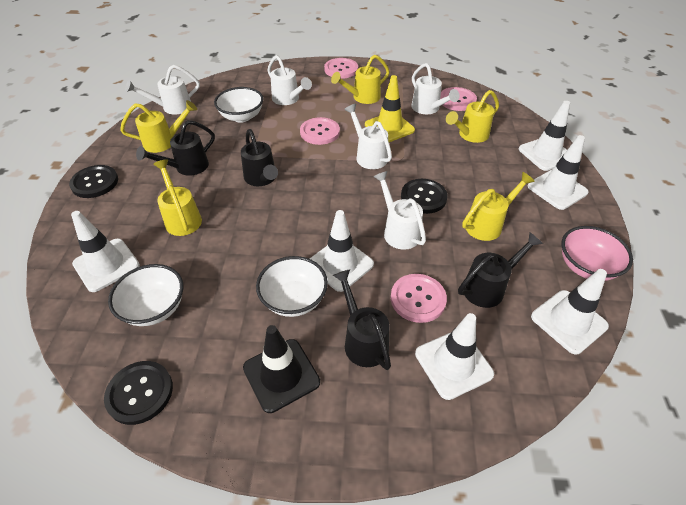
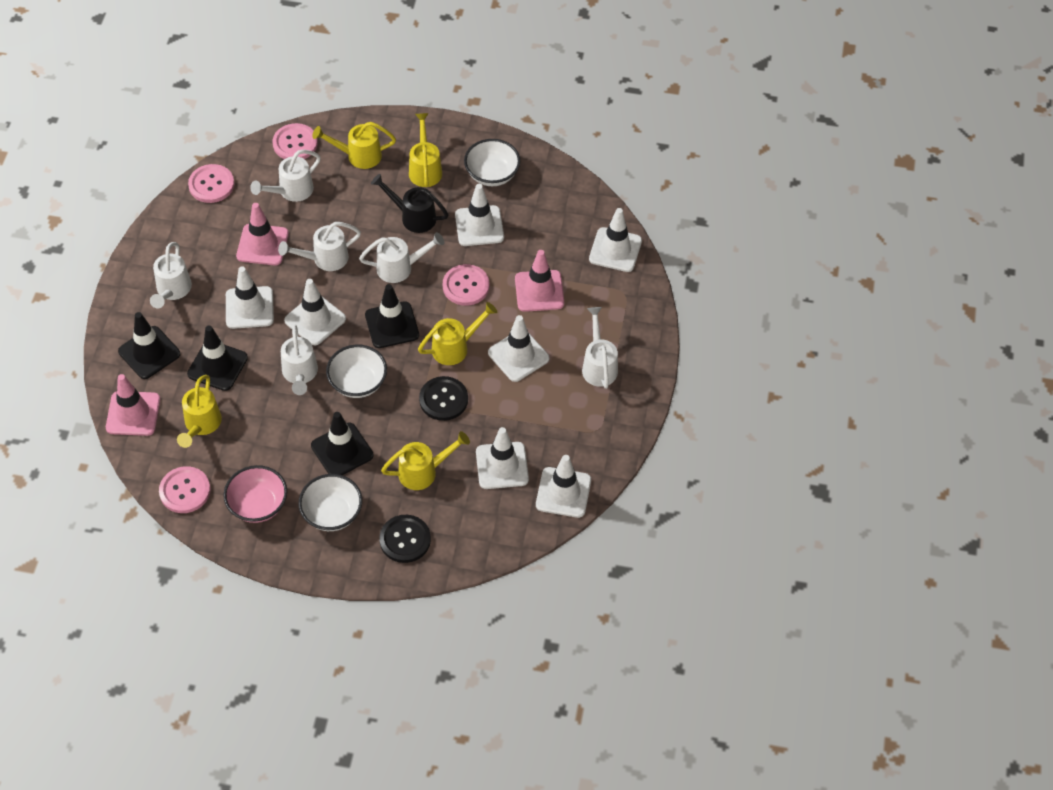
black button: [69,165,118,198] [104,361,173,425] [401,179,448,214] = 3 -> [379,515,431,563] [419,376,468,421] = 2
black traffic cone: [243,325,320,413] = 1 -> [118,312,180,379] [187,326,248,391] [311,412,374,475] [365,284,419,348] = 4
black watering can: [136,120,215,176] [241,129,278,186] [333,269,391,370] [458,232,543,308] = 4 -> [371,174,449,233] = 1
pink traffic cone: none = 0 -> [106,374,160,436] [236,203,289,266] [515,250,564,312] = 3
white traffic cone: [71,211,140,292] [310,210,374,292] [415,313,494,400] [519,101,570,171] [528,135,589,210] [531,269,609,354] = 6 -> [226,266,274,329] [284,279,346,345] [455,184,504,246] [476,427,529,489] [488,315,549,382] [536,455,591,518] [589,208,642,272] = 7
white watering can: [125,65,200,115] [267,55,312,105] [344,104,392,169] [373,171,426,250] [411,63,460,114] = 5 -> [150,242,192,308] [250,150,321,202] [278,222,361,271] [281,325,318,395] [359,232,445,283] [582,307,618,389] = 6
yellow traffic cone: [365,75,415,142] = 1 -> none = 0

